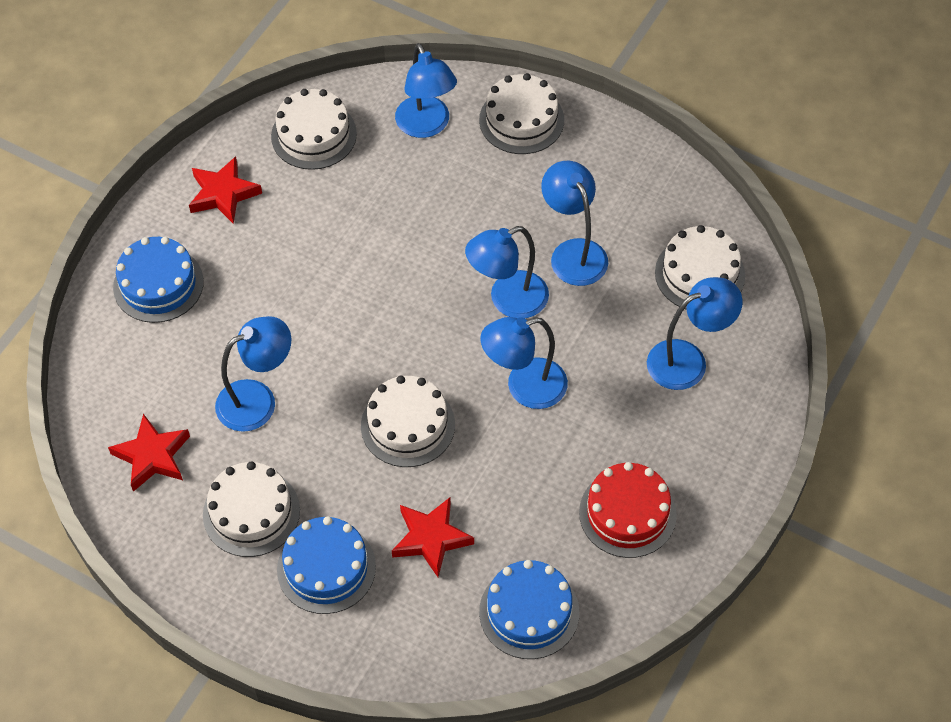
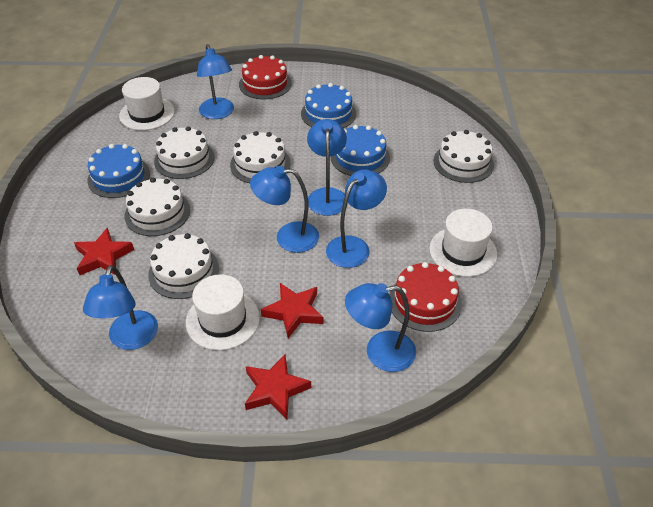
red cake: [579,462,677,558] = 1 -> [239,55,292,99] [389,262,462,332] = 2
white hat: none = 0 -> [119,77,175,131] [186,274,260,350] [429,209,497,277] = 3

